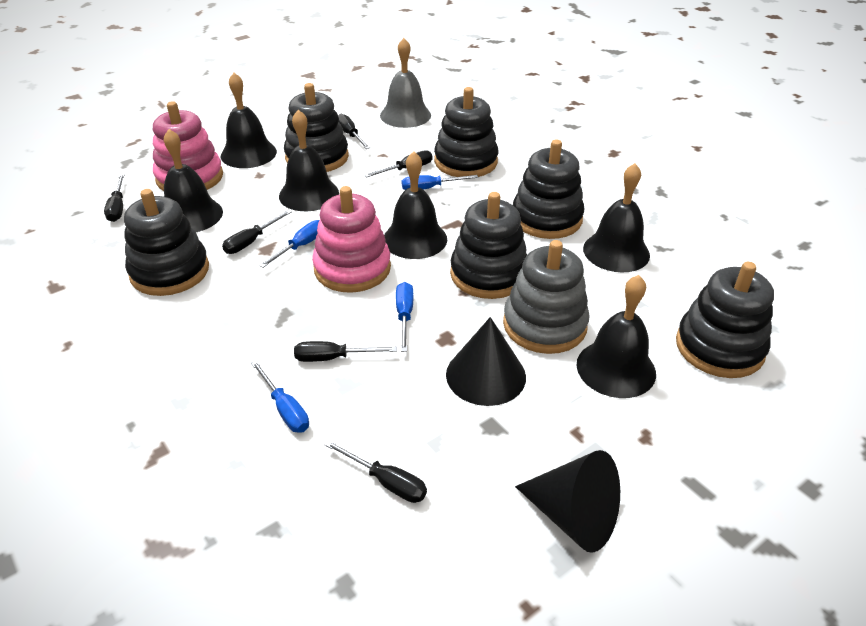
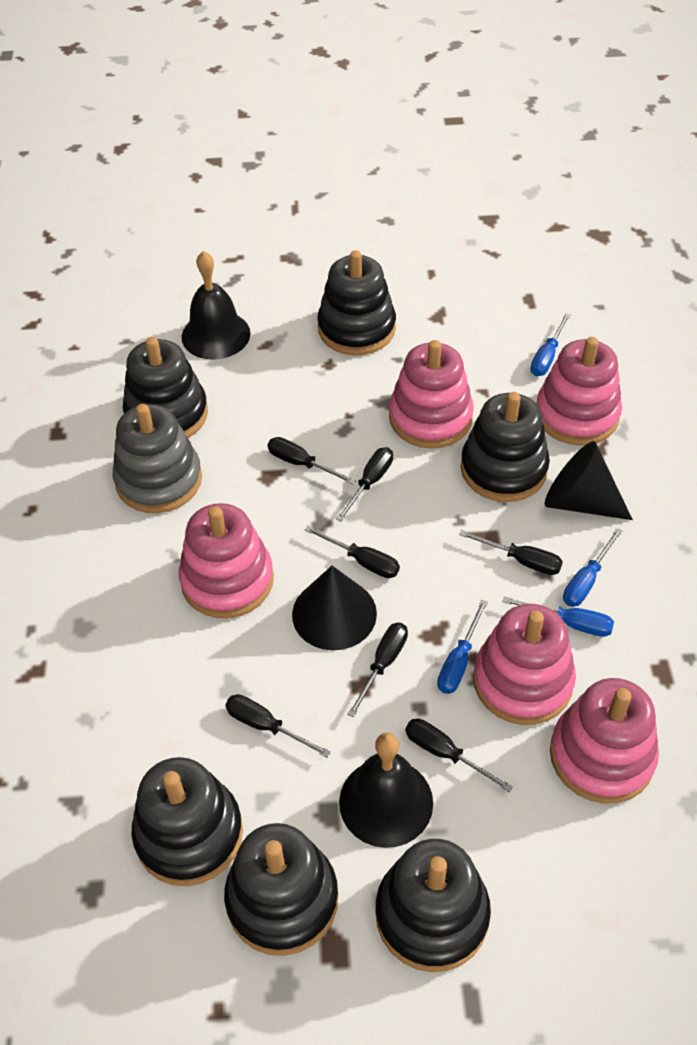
black bell: [164,129,223,232] [221,73,277,168] [279,110,339,211] [384,151,447,259] [576,275,656,398] [583,163,650,272] = 6 -> [182,251,250,360] [339,732,433,848] = 2
black screwdriver: [104,174,124,222] [222,210,291,254] [294,341,397,362] [325,440,427,503] [338,114,370,149] [364,150,433,177] = 6 -> [225,694,331,757] [268,437,356,485] [305,526,400,578] [336,447,393,521] [347,623,408,717] [405,719,513,792] [459,530,563,575] = 7
grey bell: [380,38,431,128] = 1 -> none = 0
pink stacking toy: [153,101,223,191] [312,186,391,293] = 2 -> [179,503,274,618] [389,340,474,449] [473,604,576,725] [536,337,622,445] [550,678,659,804] = 5

